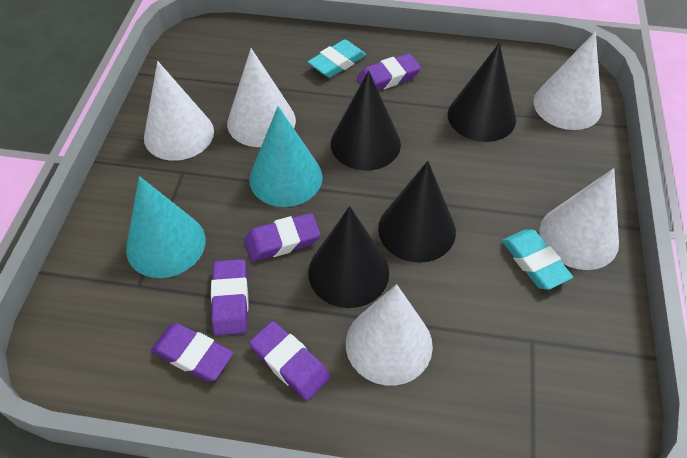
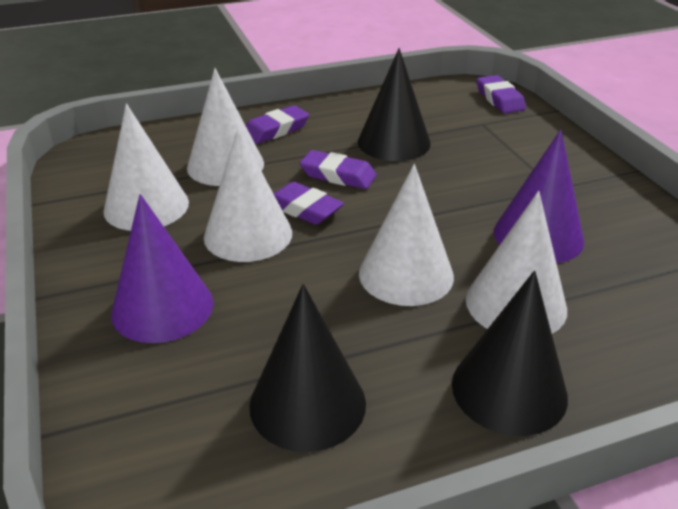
black cone: [308,206,389,308] [331,71,401,170] [378,161,456,263] [448,43,516,142] = 4 -> [249,284,366,452] [358,48,431,161] [452,270,568,436] = 3
purple cone: none = 0 -> [111,194,213,343] [494,130,584,263] = 2
purple eraser: [151,323,233,381] [211,259,248,336] [244,213,321,262] [249,321,330,400] [357,53,421,90] = 5 -> [246,105,309,144] [274,182,344,225] [300,150,377,189] [477,75,526,113] = 4
turquoise cone: [126,176,206,278] [249,106,323,207] = 2 -> none = 0
turquoise eraser: [308,39,366,78] [502,229,573,290] = 2 -> none = 0

